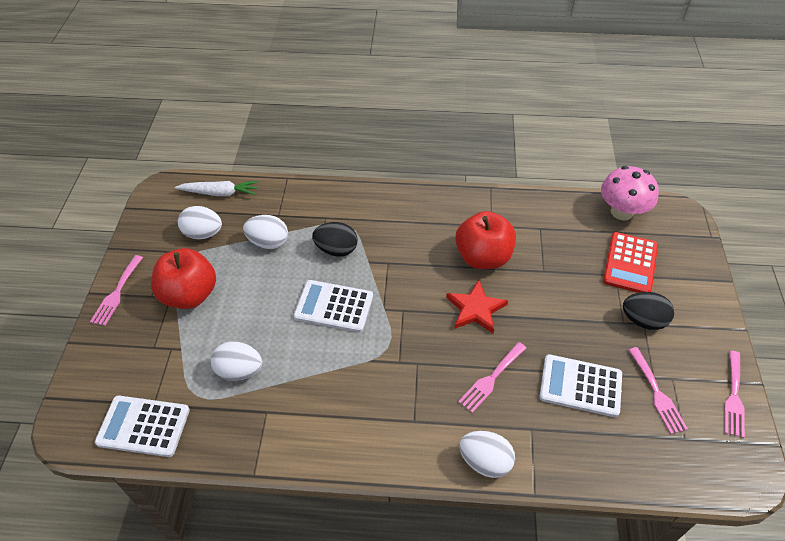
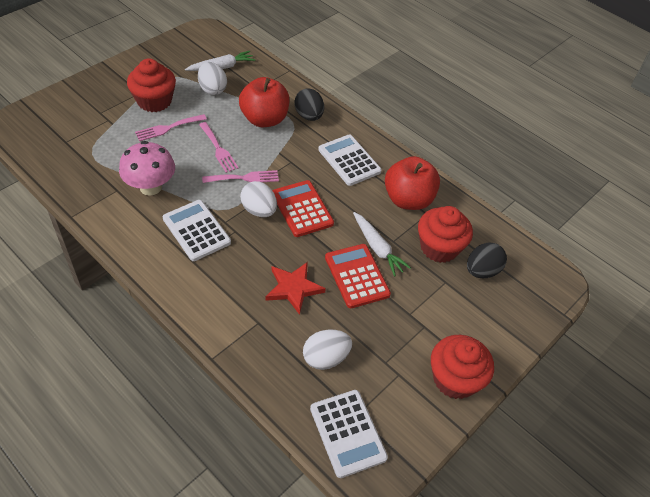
pink fork: [90,255,143,326] [458,342,526,413] [629,347,688,434] [724,350,745,438] = 4 -> [135,114,207,141] [199,122,239,173] [202,170,279,183] = 3
red calculator: [603,232,658,293] = 1 -> [273,180,334,237] [325,244,391,308] = 2
red cupcake: none = 0 -> [127,58,176,112] [418,206,473,263] [431,335,494,399] = 3
white carrot: [175,181,258,196] = 1 -> [185,51,255,71] [353,212,411,276] = 2
white egg: [178,206,222,239] [211,342,262,381] [243,215,288,249] [459,431,515,478] = 4 -> [198,62,227,95] [240,181,277,217] [303,330,352,370] = 3

